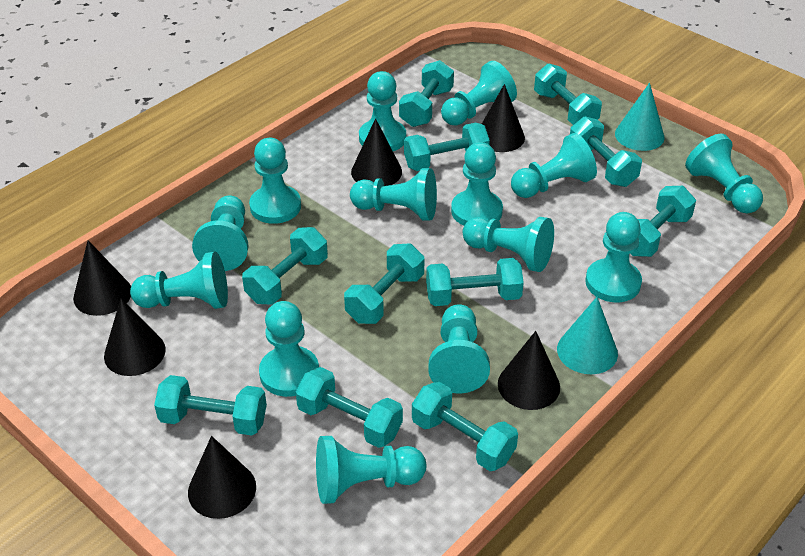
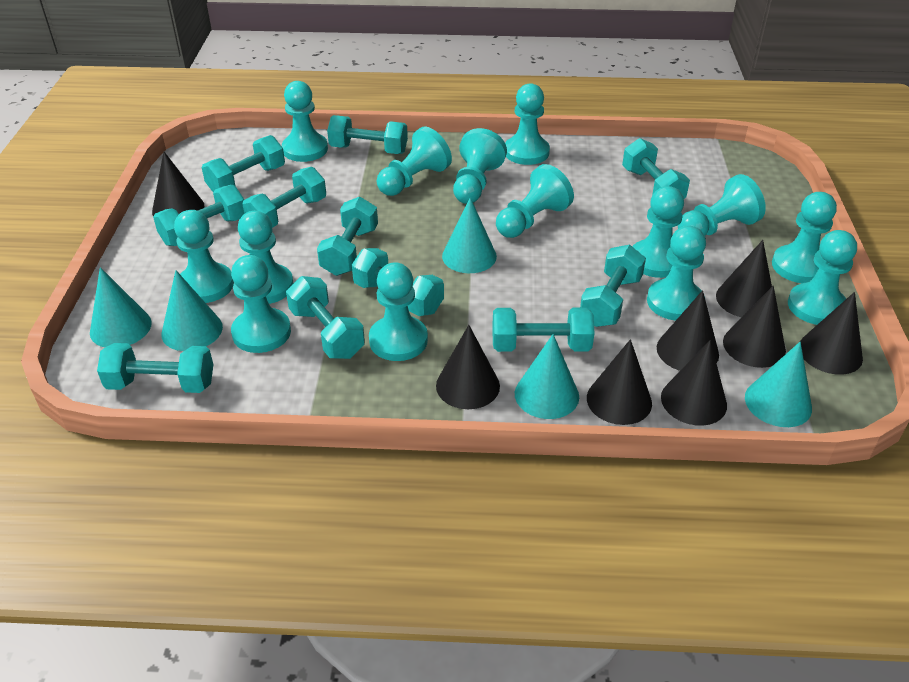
black cone: [73,240,131,316] [104,298,166,376] [188,436,256,519] [351,118,402,186] [482,84,525,152] [498,331,560,410] = 6 -> [152,152,204,217] [436,325,500,409] [587,339,652,425] [657,290,719,371] [661,340,727,426] [716,240,772,317] [723,286,786,368] [800,292,863,375] = 8
turquoise cone: [557,297,618,374] [615,83,664,151] = 2 -> [90,267,152,347] [161,270,223,351] [442,198,497,273] [515,334,579,419] [745,342,812,427] = 5

